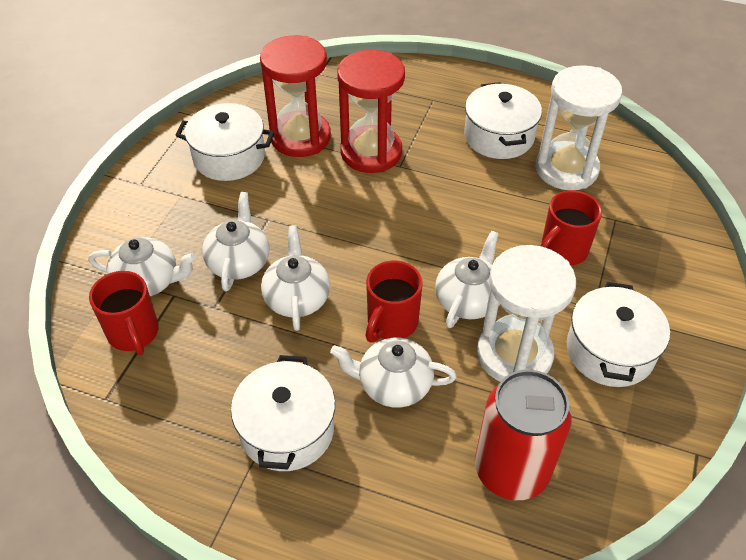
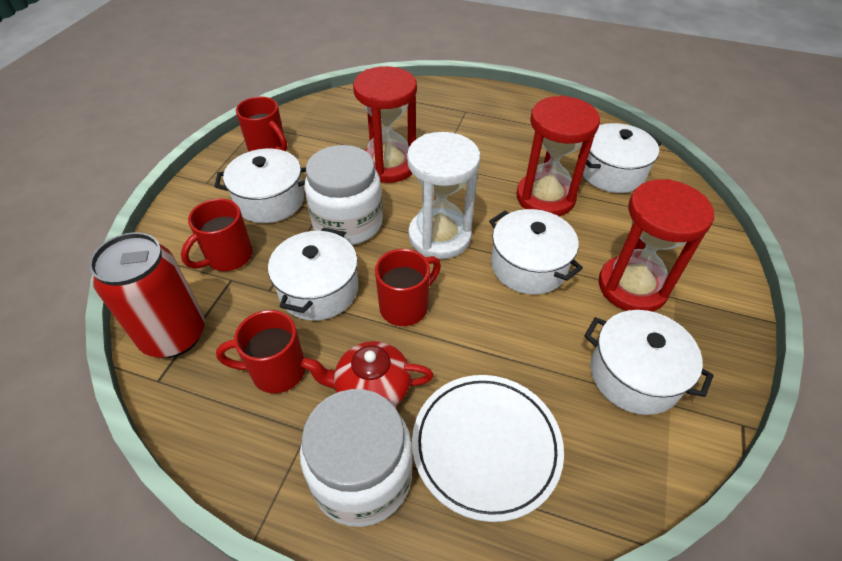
red hourglass: [260,35,331,157] [337,50,405,173] = 2 -> [353,66,417,183] [516,95,600,216] [599,179,714,312] = 3
red mug: [89,271,159,355] [366,261,422,343] [540,190,602,265] = 3 -> [181,198,253,271] [216,310,305,393] [236,97,287,152] [375,249,441,326] = 4
red teapot: none = 0 -> [301,341,434,407] = 1
white hourglass: [477,245,576,382] [536,65,622,190] = 2 -> [407,132,480,259] = 1
white jar: none = 0 -> [300,389,413,527] [305,145,383,245] = 2
white plate: none = 0 -> [412,375,564,522] = 1
white pot: [176,103,274,181] [231,355,335,471] [464,82,542,159] [567,282,670,387] = 4 -> [214,149,306,223] [268,228,358,321] [489,209,583,295] [578,123,662,193] [584,310,714,415] = 5
white teapot: [88,237,197,296] [202,192,269,292] [261,225,330,331] [330,337,457,408] [435,231,500,328] = 5 -> none = 0

